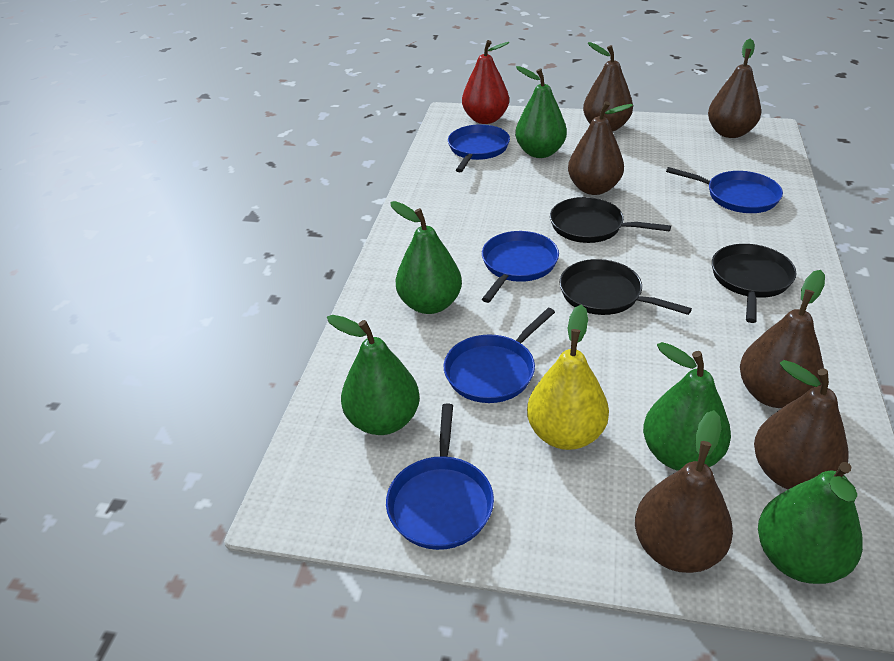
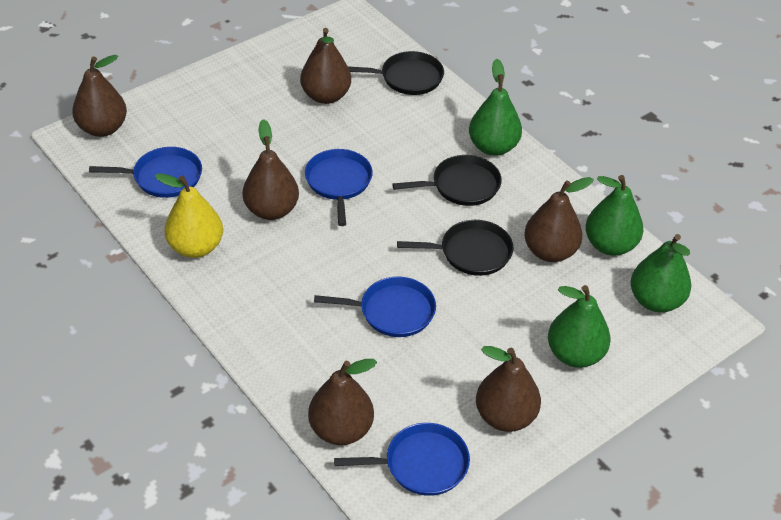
blue pan: [386,404,494,550] [444,308,555,403] [448,124,510,172] [482,231,559,303] [666,167,783,213] = 5 -> [89,147,202,198] [305,149,373,226] [314,277,436,337] [334,423,470,496] = 4
green pear: [327,315,420,435] [390,201,462,314] [515,66,567,158] [643,342,731,471] [758,462,863,584] = 5 -> [469,59,522,156] [548,285,611,368] [585,175,643,256] [630,234,691,312] = 4
red pear: [462,40,509,124] = 1 -> none = 0

